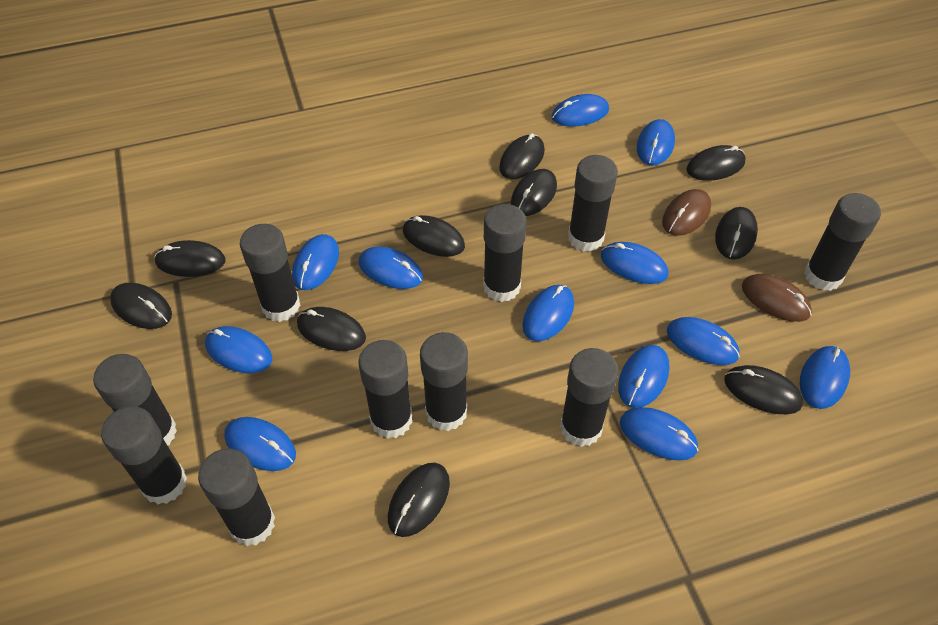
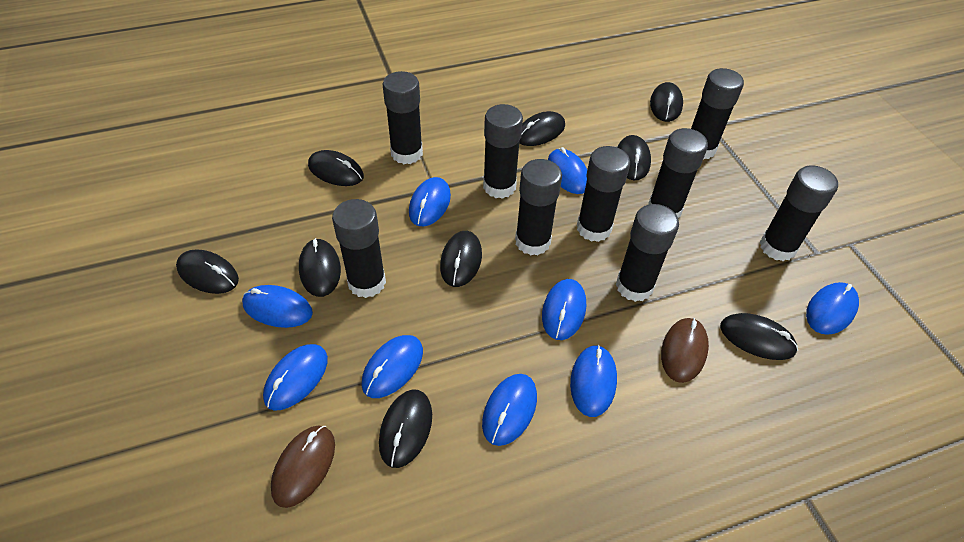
black glue stick: [93,354,177,446] [101,406,187,504] [198,448,275,546] [240,224,301,322] [358,340,412,439] [420,332,468,431] [483,204,527,302] [560,348,619,447] [568,155,618,252] [804,193,881,291] = 10 -> [332,199,386,298] [383,71,423,164] [483,104,523,199] [515,159,562,255] [577,146,630,242] [616,204,679,302] [648,128,708,218] [691,68,744,159] [760,166,838,261] = 9
black mouse: [110,283,172,329] [154,240,225,277] [297,307,366,351] [388,463,450,537] [403,215,465,257] [499,133,545,179] [511,169,557,216] [687,145,745,181] [715,207,758,260] [724,365,803,414] = 10 -> [176,249,239,294] [299,238,341,297] [308,150,364,186] [379,390,432,468] [440,231,482,287] [519,111,565,146] [617,135,651,180] [650,82,683,122] [720,313,798,360] = 9
blue mouse: [205,326,272,373] [224,417,296,471] [292,234,339,290] [359,247,423,289] [522,285,574,341] [551,94,609,127] [601,242,668,284] [618,345,670,408] [620,407,699,461] [637,119,675,165] [667,317,740,365] [800,346,850,409] = 12 -> [242,285,313,328] [263,344,328,411] [361,335,423,398] [409,177,451,226] [482,374,537,446] [542,279,586,340] [548,147,587,194] [570,345,617,417] [806,282,859,335] = 9

